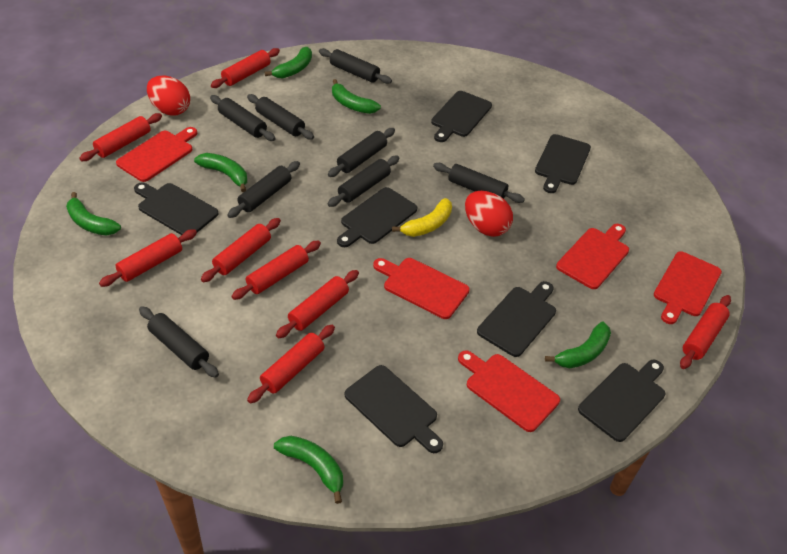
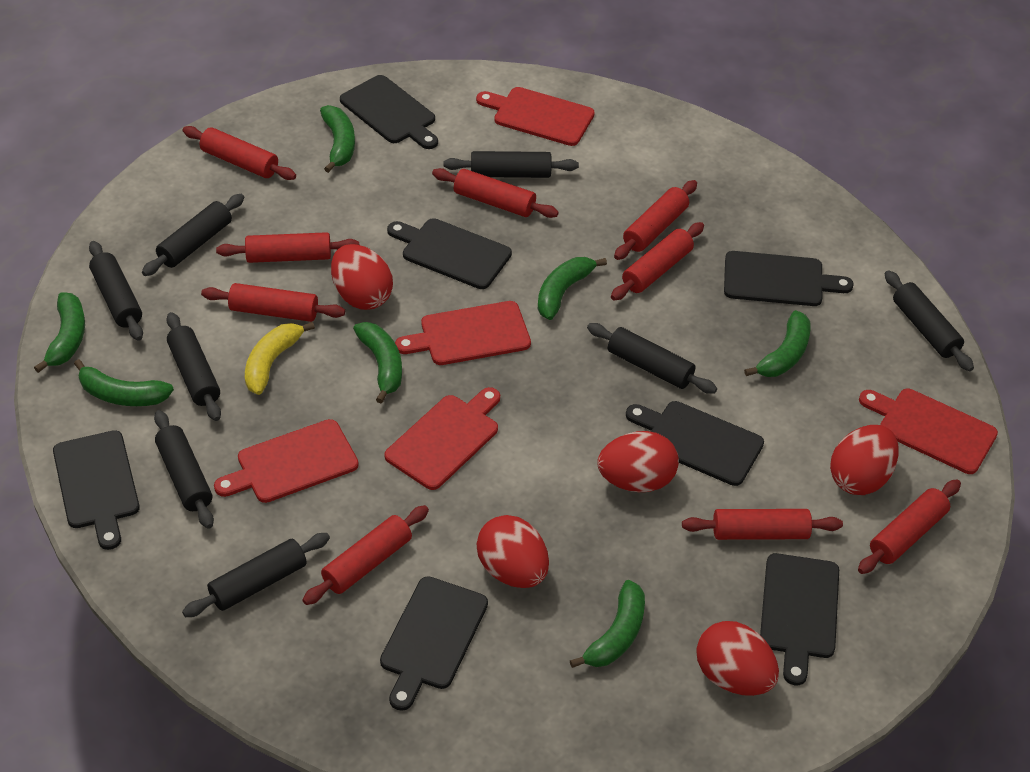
green banana: [66,192,121,236] [194,153,247,192] [265,47,312,79] [274,436,343,504] [332,79,381,114] [545,322,611,368] = 6 -> [34,293,85,373] [74,359,174,406] [320,105,355,173] [353,322,402,403] [538,257,607,320] [570,580,645,668] [744,310,811,377] = 7
red egg: [147,76,190,116] [465,191,513,237] = 2 -> [331,244,393,310] [477,515,549,588] [597,431,679,492] [696,621,779,696] [830,425,899,495] = 5
red rolling pin: [80,113,162,161] [99,229,197,287] [201,218,281,282] [211,48,280,88] [231,241,321,300] [247,325,335,404] [276,270,359,338] [680,295,731,369] = 8 -> [182,126,296,180] [201,283,345,322] [216,232,359,263] [302,505,429,605] [432,168,559,218] [611,222,704,300] [614,180,697,260] [682,509,843,540] [858,479,961,574] = 9

